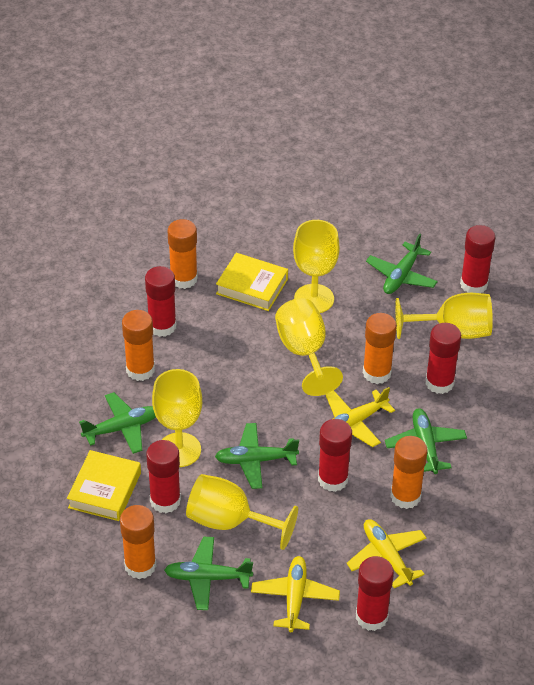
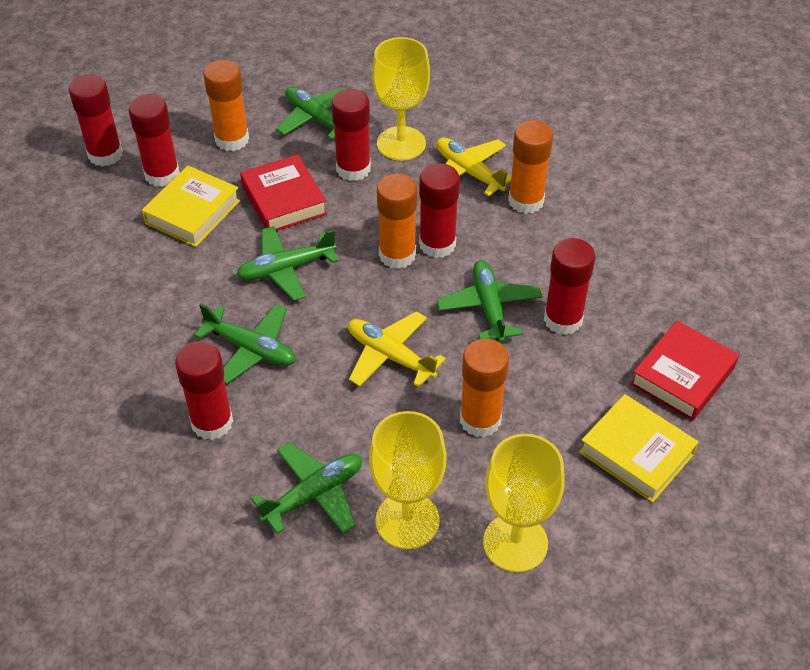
orange glue stick: [120,505,156,579] [122,310,155,381] [168,219,198,289] [363,313,397,384] [390,436,428,509] = 5 -> [203,60,249,151] [377,174,417,269] [460,339,509,437] [508,120,553,214] = 4
red book: none = 0 -> [240,154,327,231] [630,321,739,421] = 2
yellow goblet: [152,369,202,467] [186,474,298,550] [275,298,343,396] [293,220,340,313] [395,293,493,339] = 5 -> [369,411,447,549] [372,37,430,161] [483,434,565,573] = 3
yellow plane: [251,556,340,632] [325,387,395,447] [347,519,426,588] = 3 -> [348,311,446,387] [436,137,512,197] = 2

